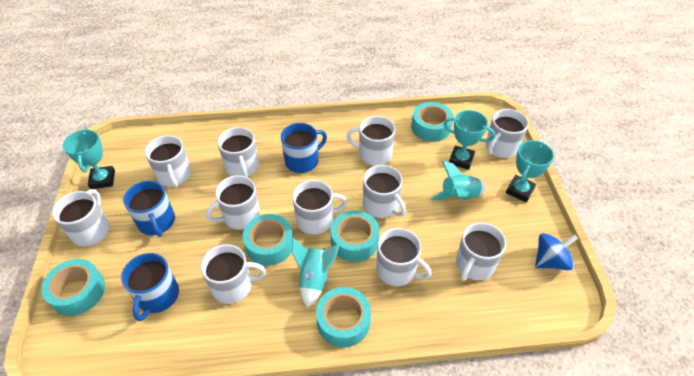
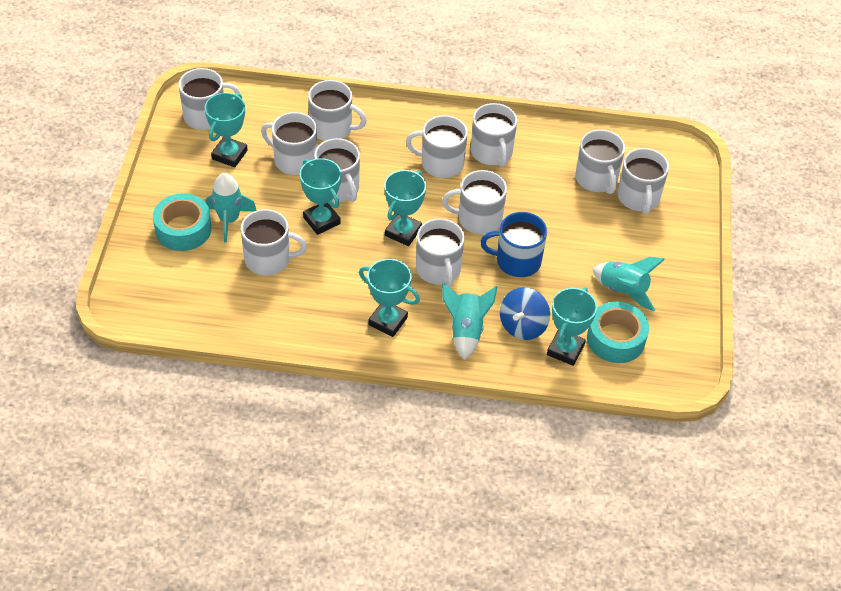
blue mug: [121,253,179,321] [123,181,175,237] [281,123,327,173] = 3 -> [480,212,547,277] = 1
turquoise rocket: [292,238,340,308] [430,161,486,200] = 2 -> [205,173,257,243] [442,283,497,360] [592,257,665,311] = 3
turquoise tape: [41,259,105,316] [243,214,293,266] [316,287,371,347] [330,210,379,262] [411,102,454,142] = 5 -> [153,193,212,251] [587,302,649,363] = 2
turquoise trophy: [63,129,115,189] [444,110,495,170] [506,140,554,202] = 3 -> [205,93,247,168] [300,158,341,235] [359,259,420,337] [384,170,426,246] [547,287,597,366] = 5

